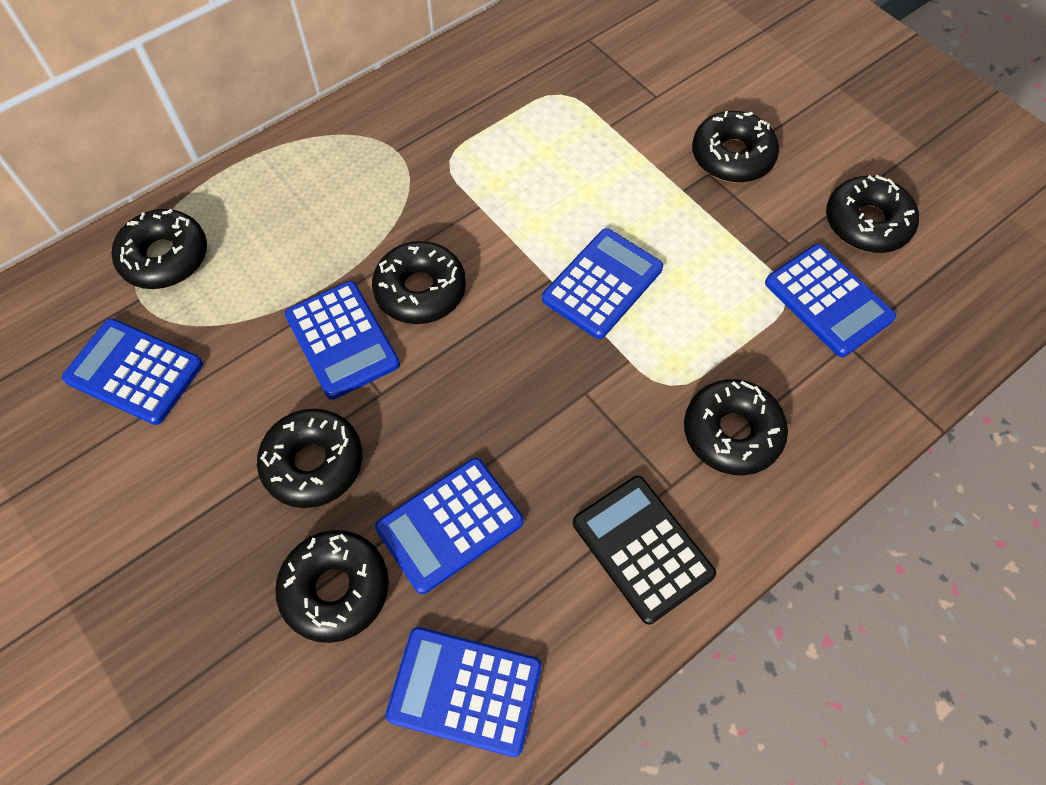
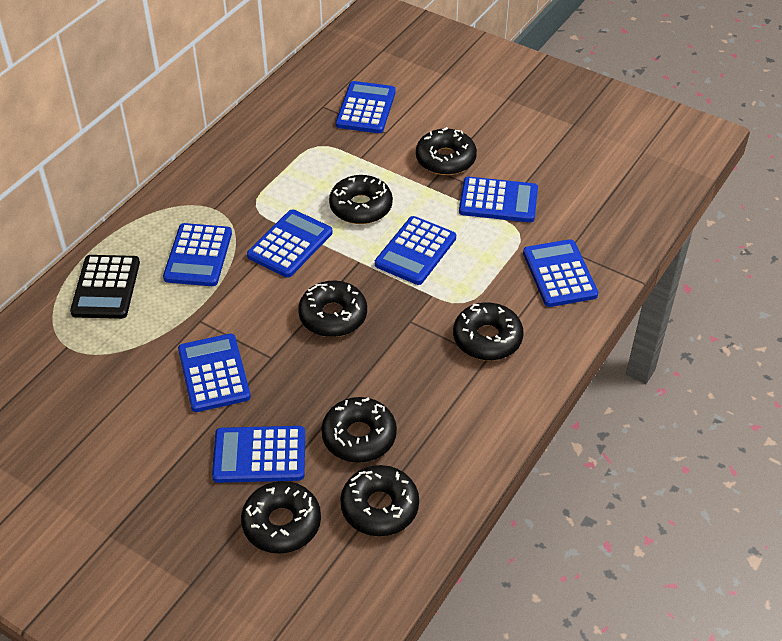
blue calculator: [62,318,203,425] [285,281,400,400] [375,458,524,594] [386,627,542,757] [542,228,663,339] [765,244,896,357] = 6 -> [163,223,232,286] [178,334,251,412] [212,426,305,483] [247,209,333,278] [336,81,396,133] [375,216,456,285] [459,177,538,222] [523,239,598,307] = 8

